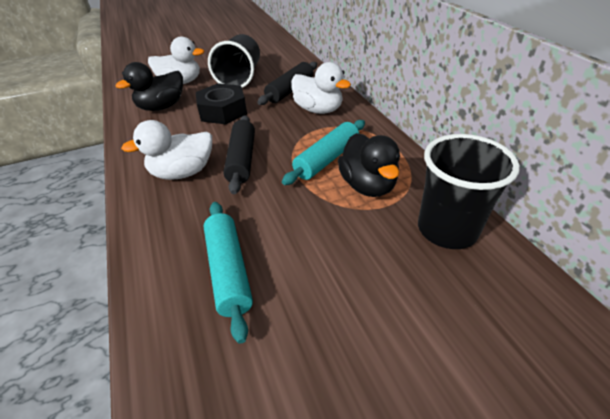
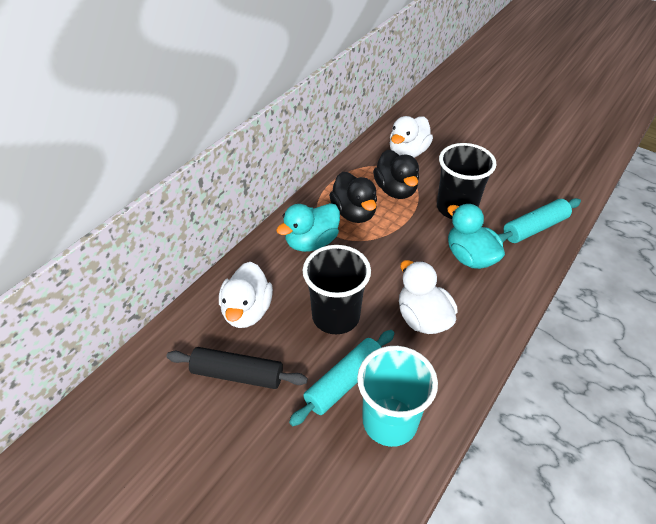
black nut: [196,83,247,124] = 1 -> none = 0
black rolling pin: [223,115,255,194] [257,62,317,105] = 2 -> [167,347,308,389] = 1
turquoise cup: none = 0 -> [357,346,438,447] = 1
turquoise duck: none = 0 -> [276,203,340,252] [447,204,505,269] = 2

